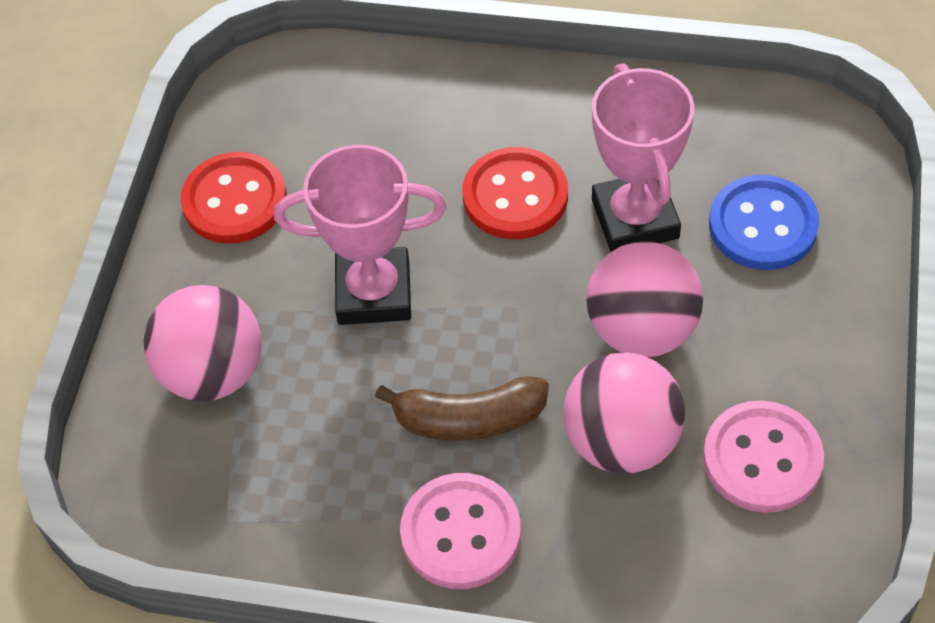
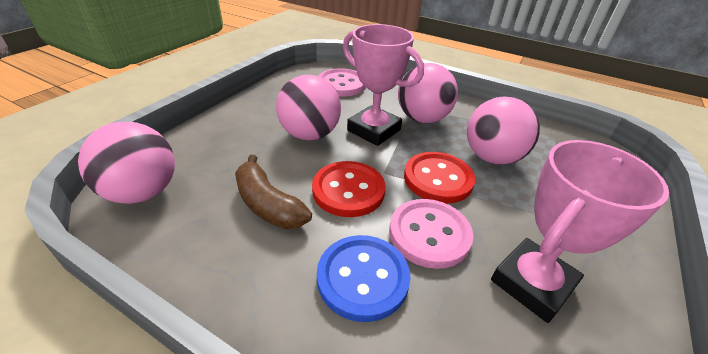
pink ball: [144,285,262,401] [563,352,685,474] [586,241,703,357] = 3 -> [78,122,175,204] [276,75,341,141] [398,63,458,123] [467,96,540,165] = 4

